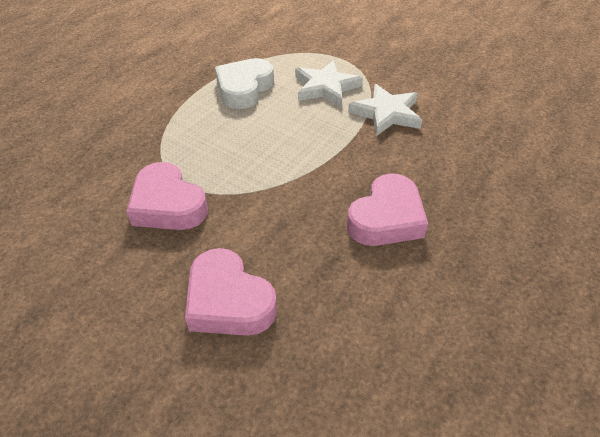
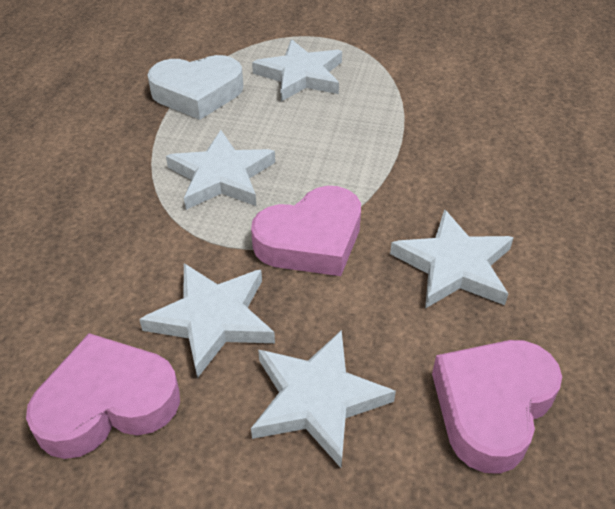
white star: [295,60,363,107] [348,84,422,136] = 2 -> [139,263,275,378] [166,130,275,210] [251,330,396,468] [252,39,342,102] [390,209,514,309] = 5

